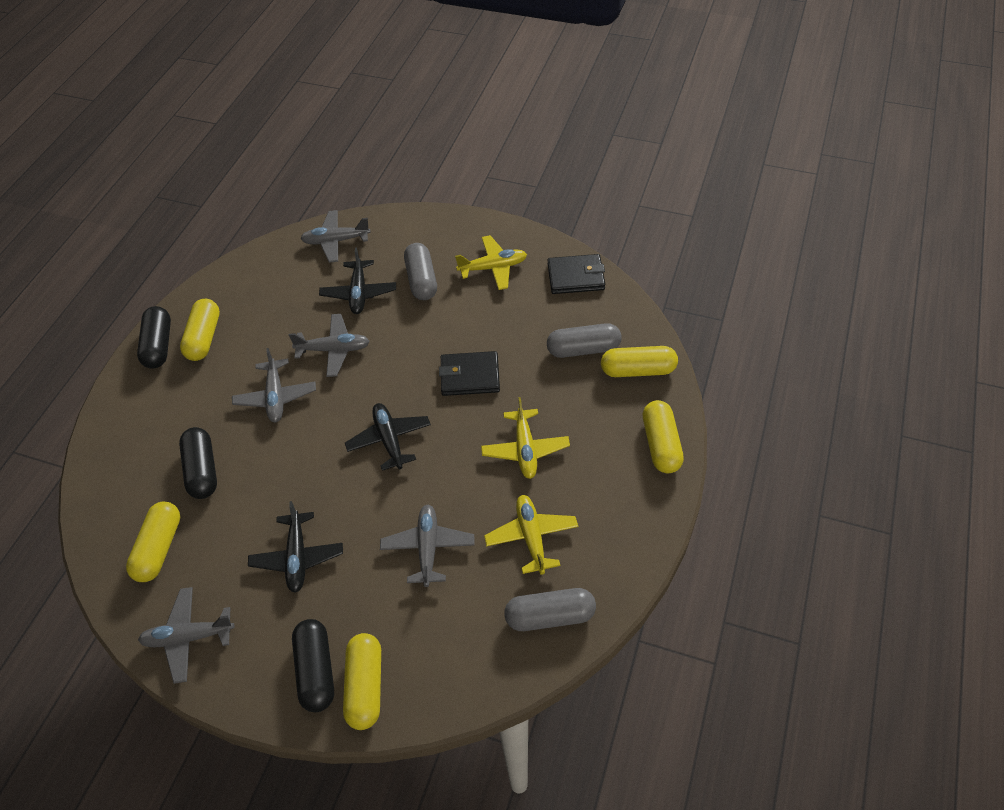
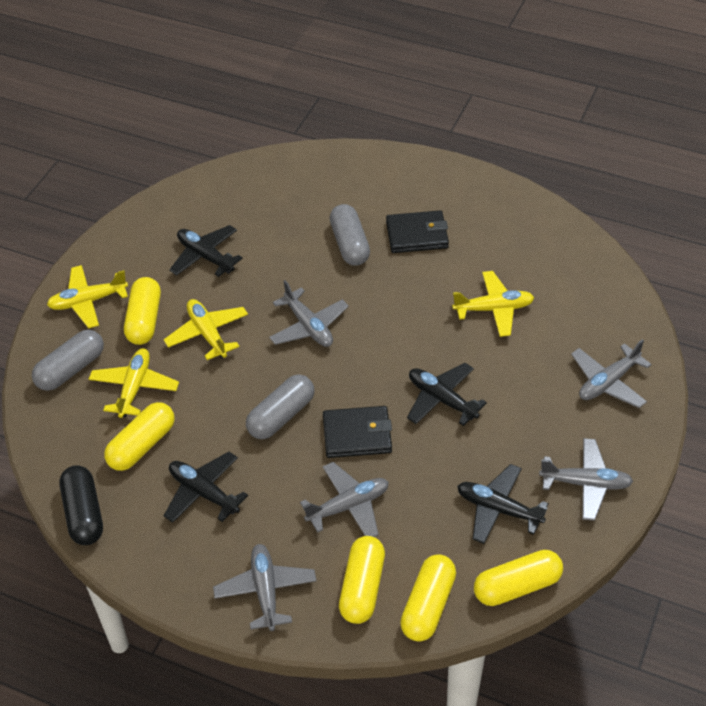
black capsule: [137,306,171,369] [179,427,217,499] [292,619,334,712] = 3 -> [59,465,103,545] = 1
black plane: [248,501,343,593] [319,248,396,314] [345,403,431,471] = 3 -> [164,452,248,523] [169,225,243,277] [407,363,487,426] [457,464,548,544] = 4
yellow plane: [455,235,527,290] [481,397,570,479] [484,495,578,575] = 3 -> [47,265,128,328] [89,348,179,418] [164,299,248,360] [452,271,534,337] = 4

